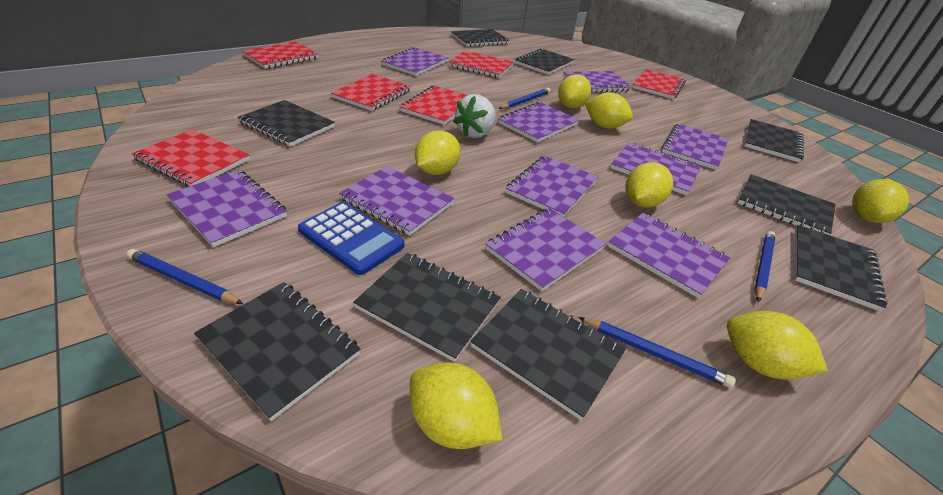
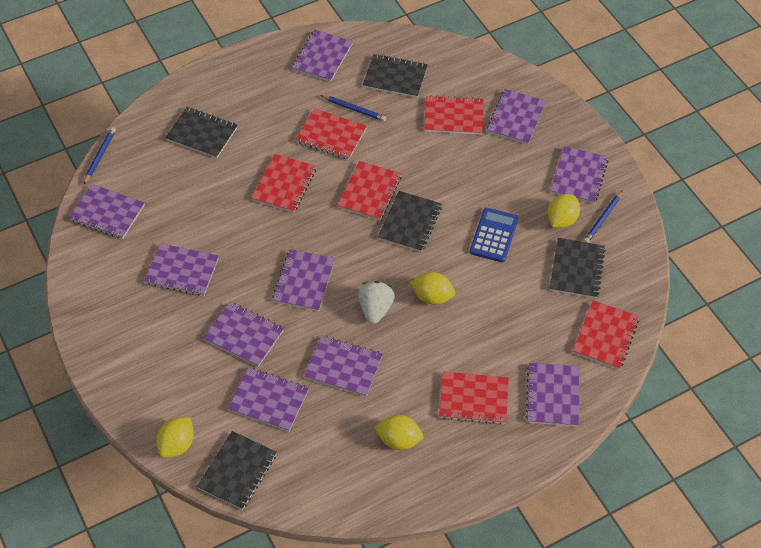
black notebook: [194,282,360,421] [237,100,335,147] [353,253,501,362] [451,29,510,47] [470,289,626,420] [515,48,575,75] [738,174,836,235] [744,119,804,162] [795,225,888,311] = 9 -> [165,107,238,158] [197,431,277,510] [363,54,428,98] [378,191,442,252] [550,238,606,298] = 5
blue pencil: [127,249,243,304] [499,88,550,109] [578,317,736,388] [754,231,776,302] = 4 -> [84,127,116,184] [320,95,386,121] [583,190,623,243] = 3
yellow lemon: [410,362,502,449] [415,130,461,175] [558,74,591,109] [585,92,633,129] [625,162,673,208] [727,311,828,380] [852,179,909,223] = 7 -> [156,417,194,458] [374,415,423,450] [410,272,455,305] [547,194,580,228] = 4

